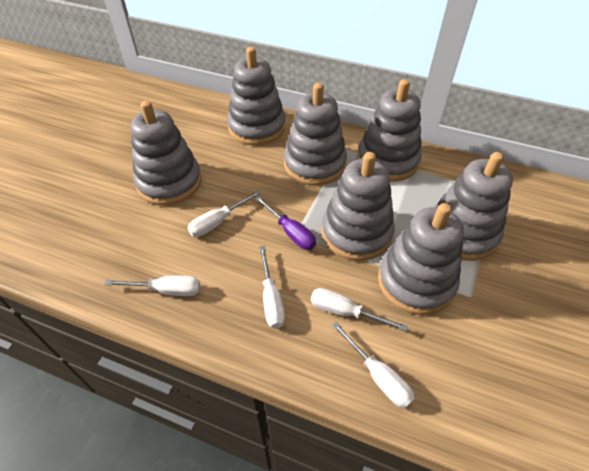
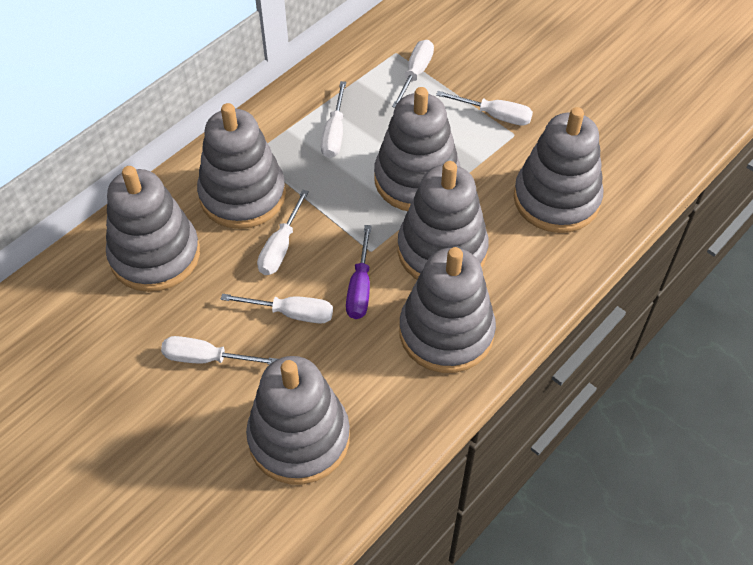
white screwdriver: [105,276,200,296] [188,190,261,237] [259,246,285,329] [311,288,408,332] [332,322,415,408] = 5 -> [161,336,277,365] [221,294,333,324] [257,190,309,275] [321,81,346,158] [392,40,434,108] [436,91,533,126] = 6

